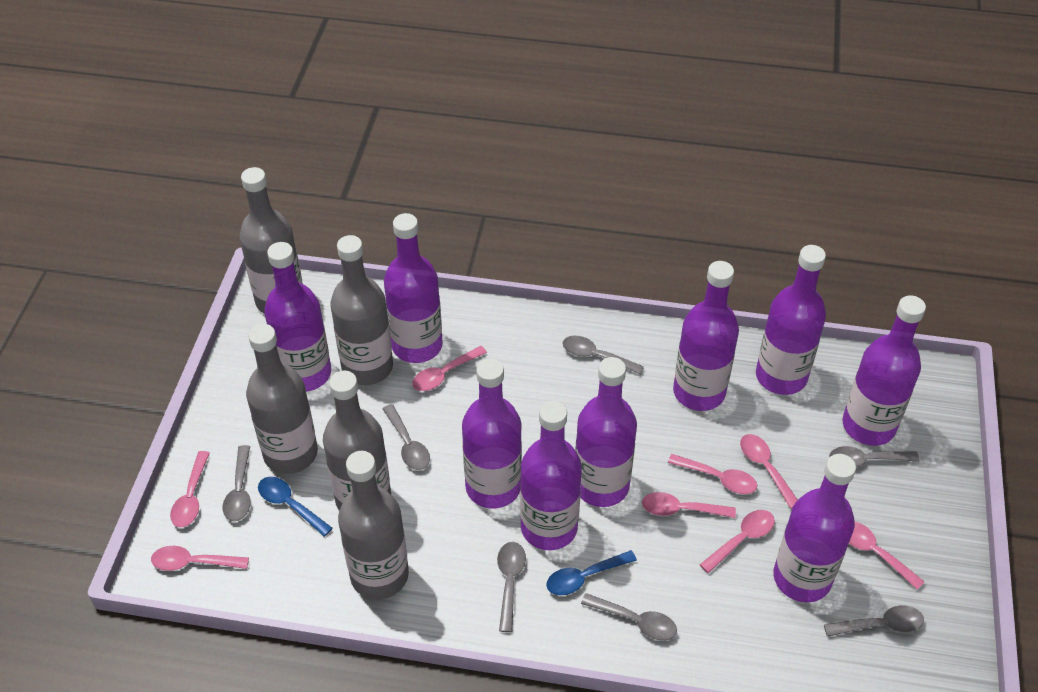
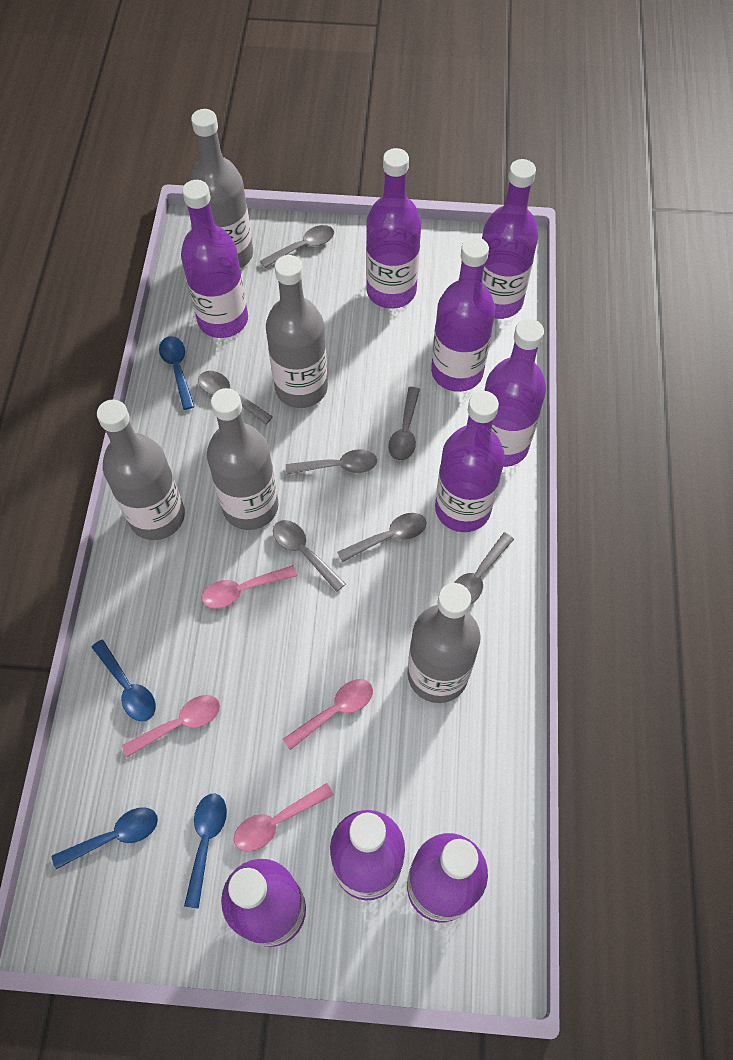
blue spoon: [258,477,333,537] [546,550,637,595] = 2 -> [52,807,158,869] [92,639,156,721] [159,336,195,410] [184,794,227,909] = 4
pink spoon: [151,546,249,571] [170,451,210,527] [412,346,487,391] [642,492,736,518] [668,454,757,494] [700,510,775,573] [740,434,798,509] [849,521,924,590] = 8 -> [122,695,220,757] [202,565,297,608] [234,783,334,852] [283,679,373,750] = 4

